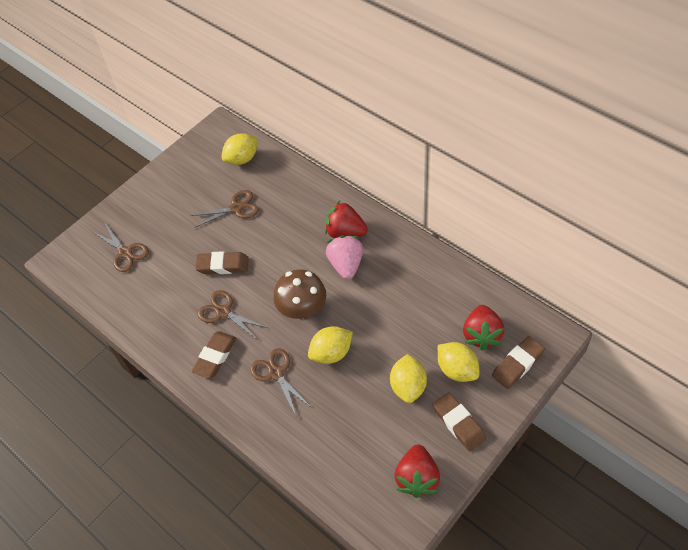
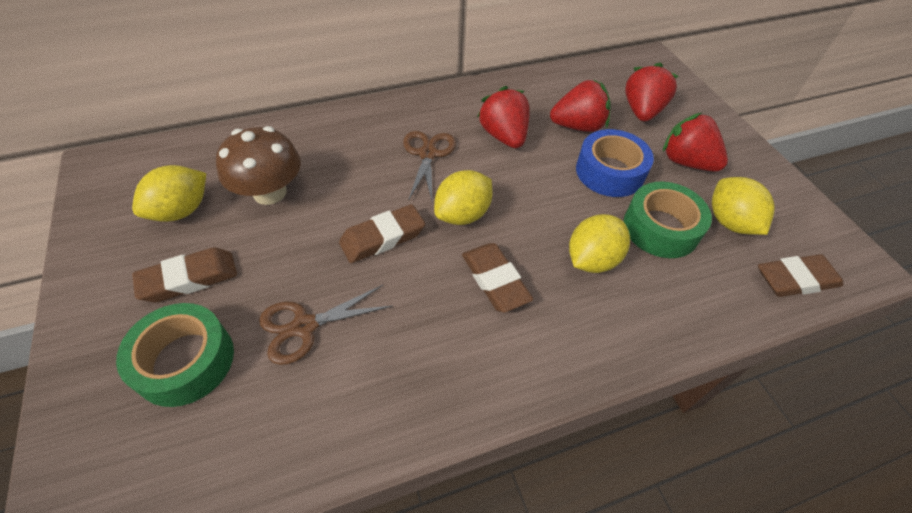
blue tape: none = 0 -> [576,129,654,197] = 1
brown scissors: [93,222,149,272] [191,190,259,228] [197,290,268,340] [250,348,312,415] = 4 -> [259,285,392,365] [403,131,456,204] = 2
green tape: none = 0 -> [116,303,234,407] [623,182,712,258] = 2
pink strawberry: [326,235,363,279] = 1 -> none = 0
red strawberry: [325,201,368,238] [394,444,440,498] [463,305,505,350] = 3 -> [477,86,530,148] [550,80,611,132] [625,63,679,121] [663,113,728,172] = 4

